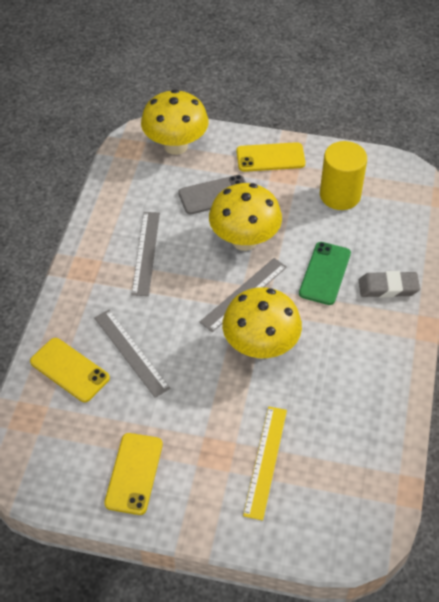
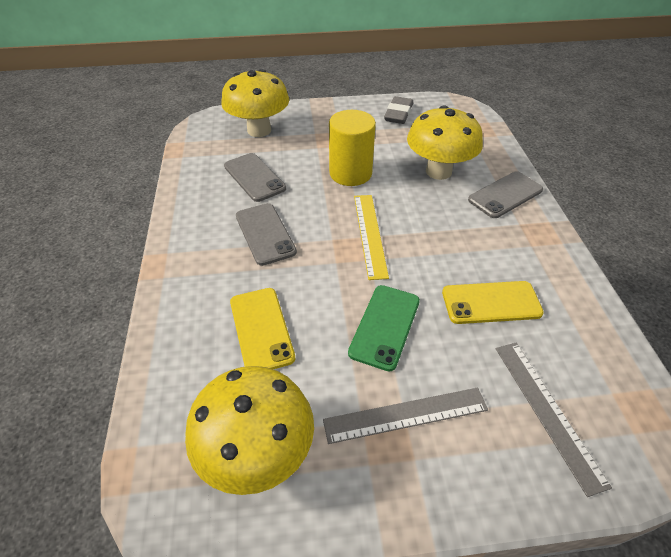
grey phone: [178,175,246,214] = 1 -> [224,153,286,202] [236,203,297,266] [468,171,543,218] = 3
grey ruler: [94,310,170,398] [131,212,160,296] [200,258,287,332] = 3 -> [323,388,488,444] [496,343,612,497] = 2
yellow phone: [30,338,110,402] [104,433,163,515] [236,142,306,172] = 3 -> [230,288,295,369] [442,281,544,324] = 2

